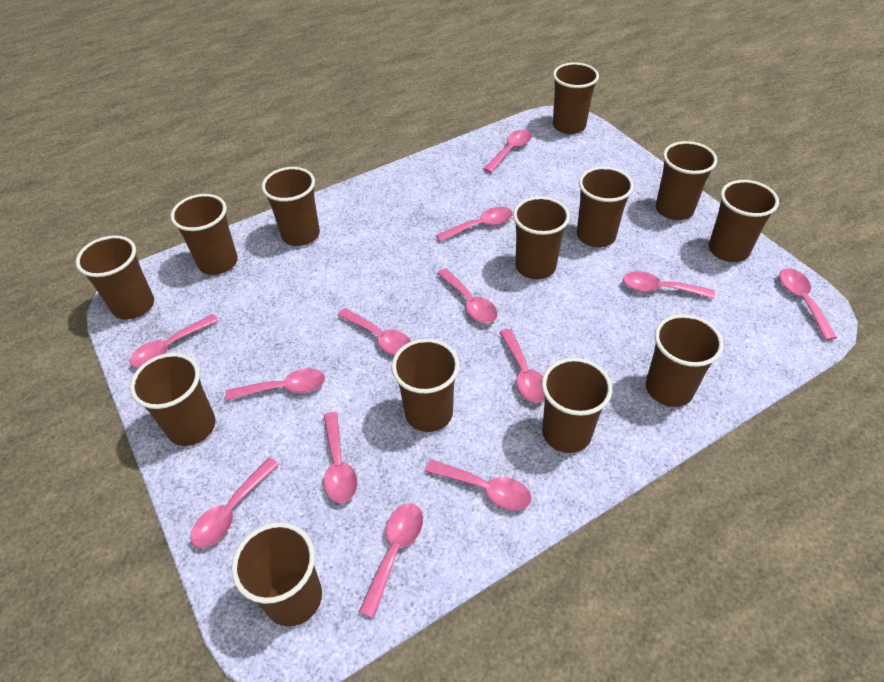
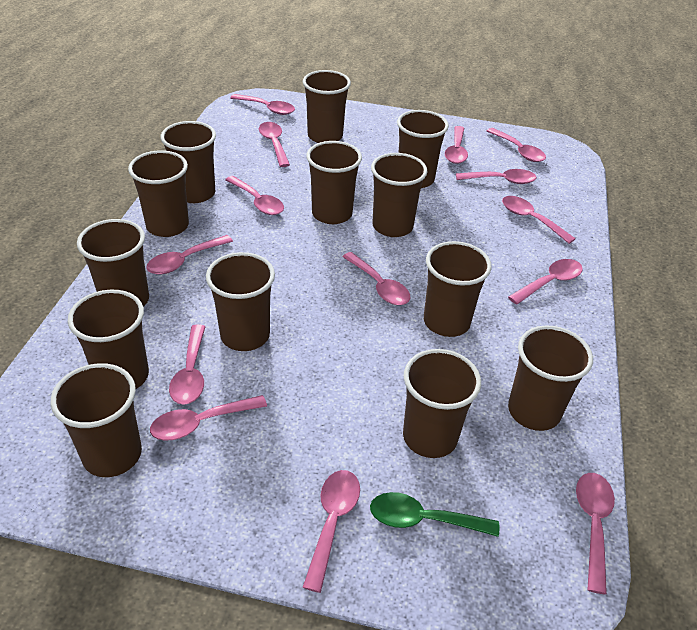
green spoon: none = 0 -> [370,492,499,537] = 1
pink spoon: [130,314,219,368] [190,457,279,548] [225,368,325,401] [323,412,357,503] [337,308,411,355] [359,503,423,618] [425,459,531,510] [436,207,513,242] [437,268,498,323] [484,130,532,173] [499,329,545,403] [623,271,715,299] [779,268,837,340] = 13 -> [146,235,233,275] [150,395,267,441] [169,325,206,405] [225,176,284,215] [230,94,295,115] [259,122,290,167] [302,470,360,593] [342,252,410,305] [445,126,468,164] [456,169,536,184] [487,128,546,162] [502,196,576,244] [508,259,583,305] [576,473,615,594] = 14

